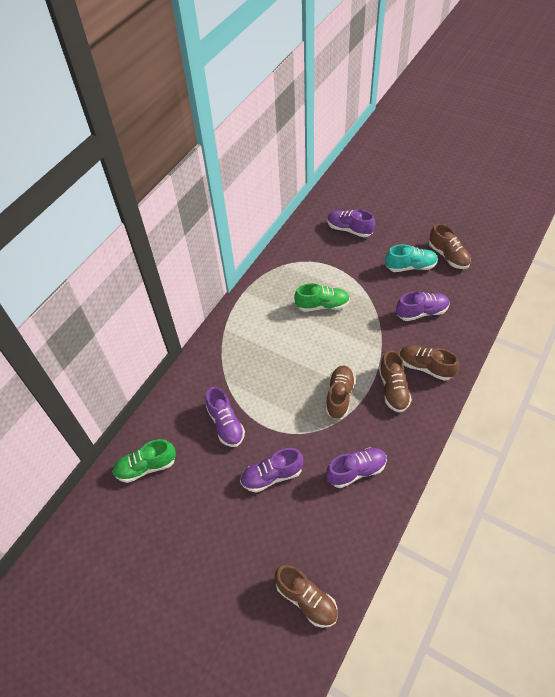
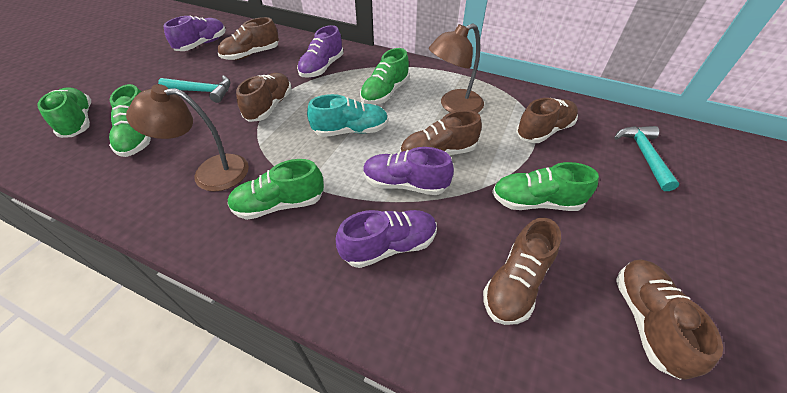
brown lamp: none = 0 -> [126,84,249,192] [429,23,484,113] = 2
brown shoe: [275,565,338,628] [326,365,355,420] [379,350,412,412] [399,345,459,381] [429,224,471,269] = 5 -> [218,17,279,60] [236,73,292,122] [400,110,482,155] [483,218,561,325] [516,98,578,143] [616,259,723,380] = 6
green shoe: [113,439,176,483] [294,283,350,312] = 2 -> [37,87,91,138] [109,84,151,157] [227,159,324,220] [360,48,409,105] [492,162,599,211] = 5
purple shoe: [206,387,245,447] [240,448,304,493] [326,447,387,488] [327,209,375,237] [396,291,449,321] = 5 -> [164,15,226,51] [297,25,344,78] [336,210,437,268] [363,147,454,195] = 4
turquoise hammer: none = 0 -> [158,75,230,103] [614,126,679,191] = 2

